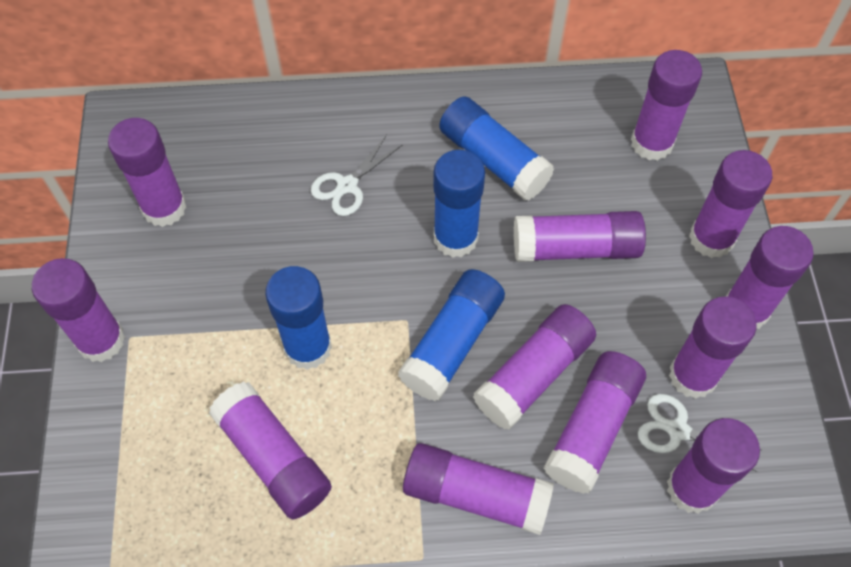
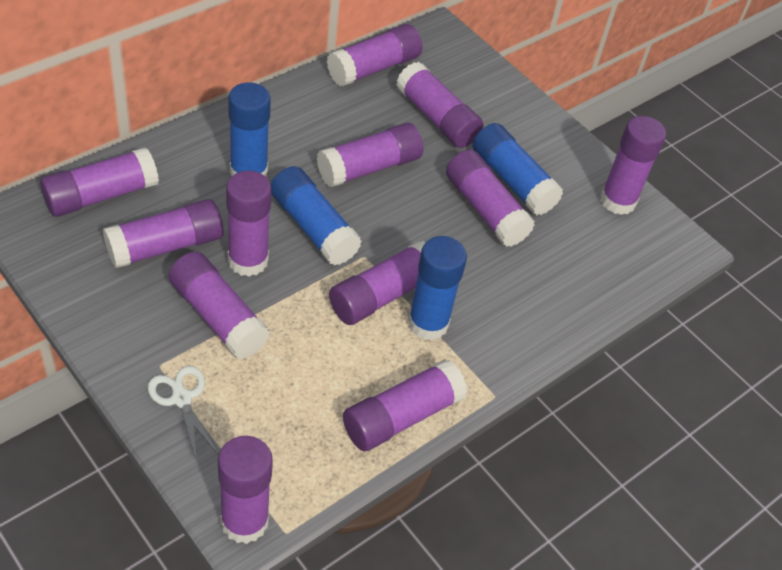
white scissors: [311,135,402,216] [638,394,761,472] = 2 -> [148,366,219,461] = 1

